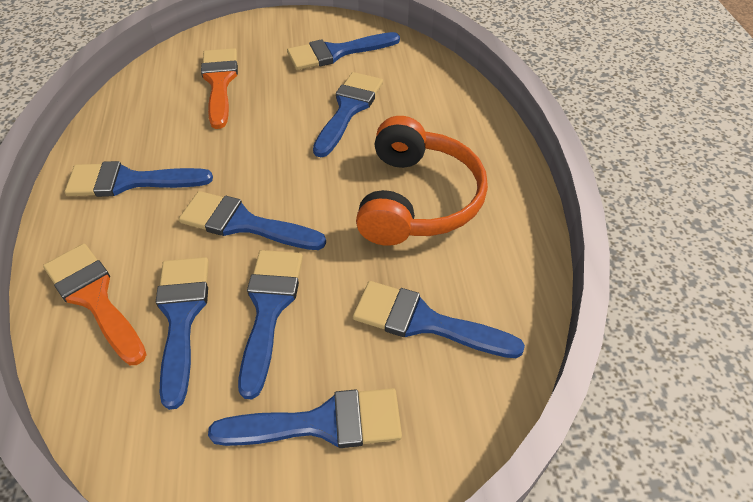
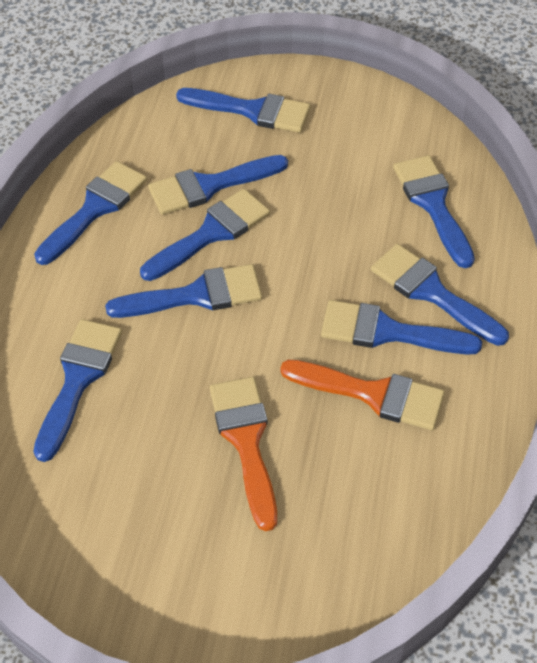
blue brush: [65,161,213,197] [156,257,209,410] [179,191,326,250] [208,388,402,448] [238,250,303,399] [287,32,400,70] [313,72,383,157] [353,281,525,358] = 8 -> [33,319,122,462] [34,161,147,265] [105,264,262,318] [140,189,270,281] [148,155,288,215] [176,88,310,133] [321,300,482,354] [371,244,509,346] [393,155,475,268] = 9
orange headphones: [356,116,488,246] = 1 -> none = 0

